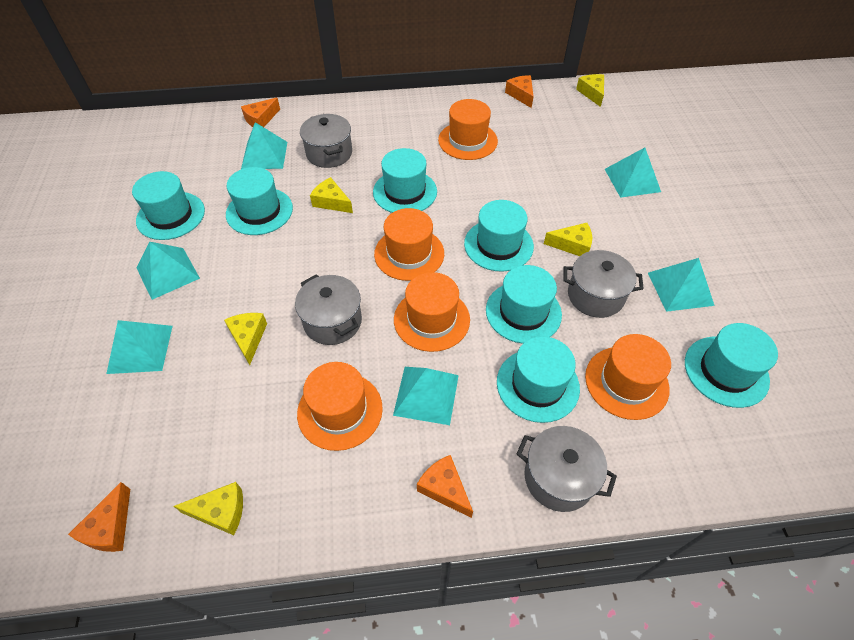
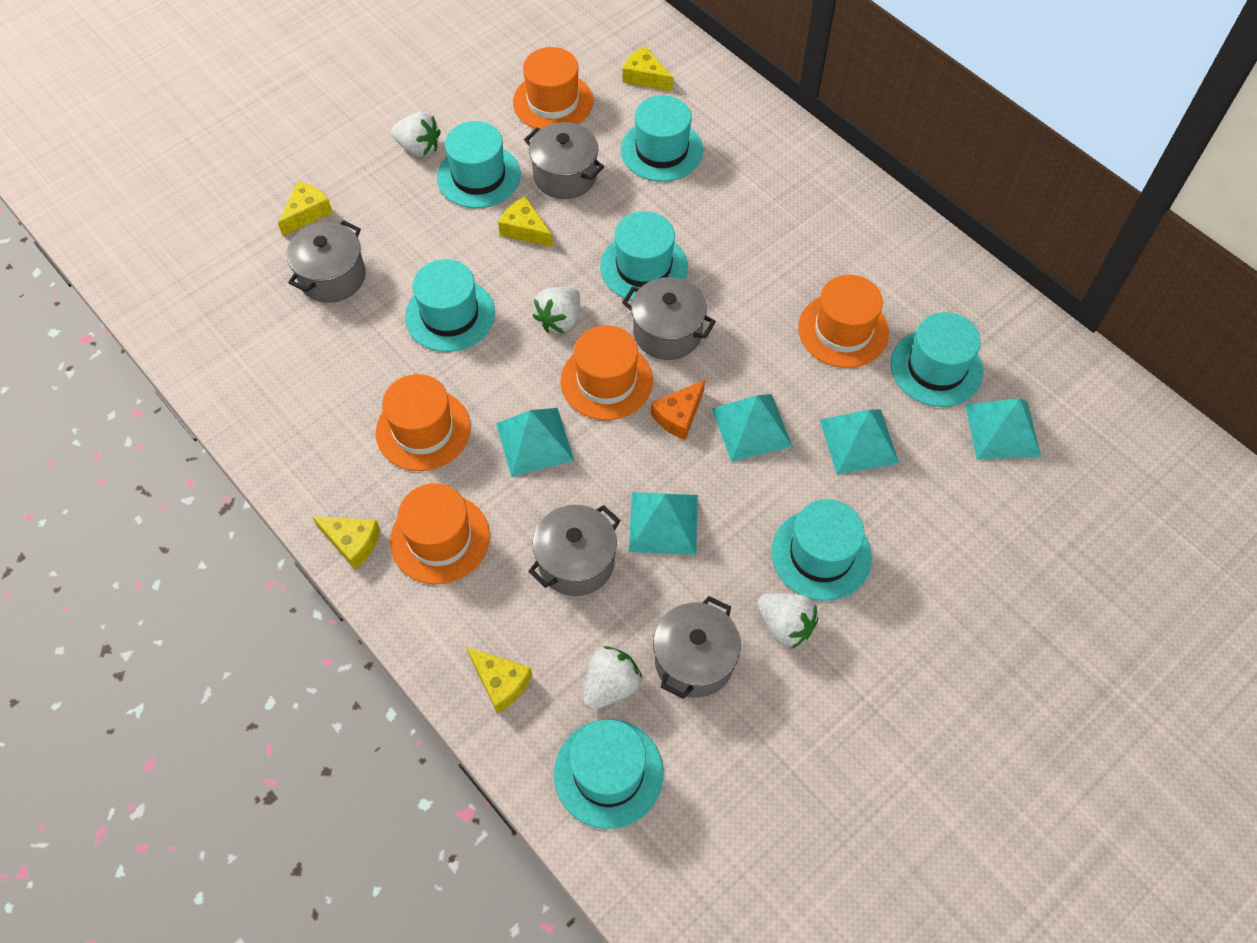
grey pot: [295,274,362,345] [300,114,352,168] [517,426,617,512] [563,250,644,318] = 4 -> [287,220,366,303] [524,122,604,199] [528,505,621,596] [622,277,716,360] [653,596,741,699] = 5
orange cheese: [68,482,130,552] [241,98,280,127] [417,455,473,518] [505,75,534,108] = 4 -> [651,380,705,440] = 1
turquoise pyramid: [106,320,173,374] [137,242,200,300] [241,122,287,169] [393,367,459,425] [605,148,661,198] [648,258,715,312] = 6 -> [496,408,574,477] [629,492,698,555] [712,394,793,462] [820,409,899,474] [965,398,1041,460] = 5
white strawberry: none = 0 -> [391,112,441,157] [532,287,580,333] [583,646,642,710] [758,593,818,649] = 4

